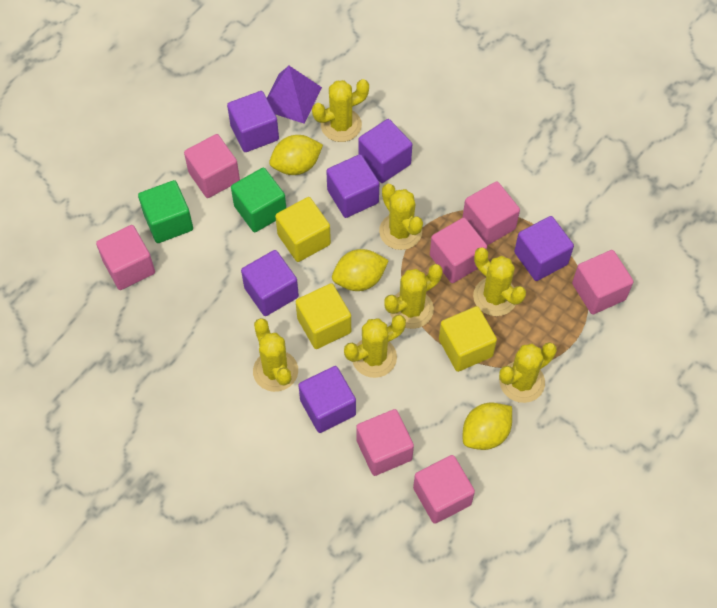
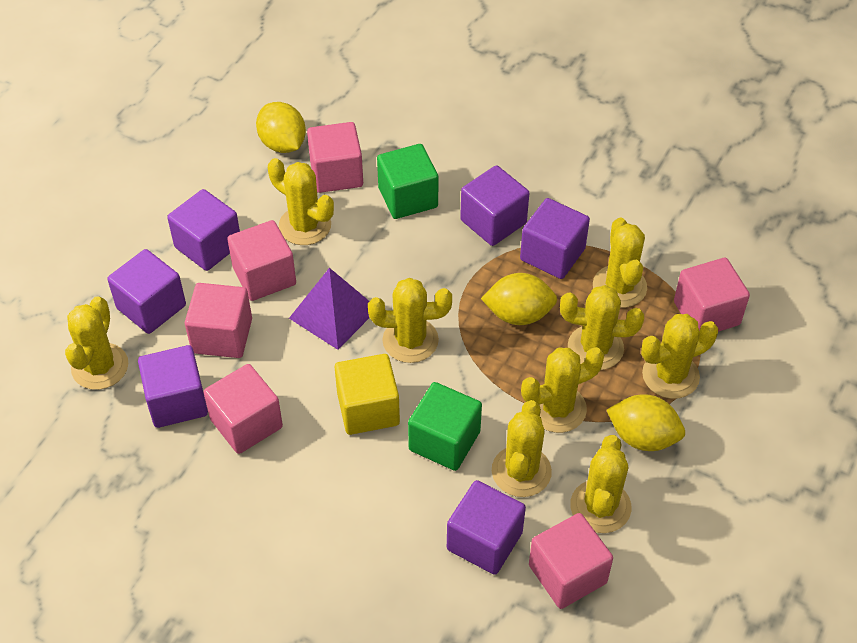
pink cube: [96,225,155,290] [184,134,240,198] [356,409,414,476] [413,455,475,524] [430,218,487,283] [462,181,520,246] [572,250,634,315] = 7 -> [185,283,252,358] [203,364,283,454] [227,220,296,301] [307,122,363,193] [529,513,613,609] [674,258,750,332] = 6
yellow cactus: [253,318,298,392] [312,79,369,142] [344,315,406,378] [379,184,423,250] [384,264,442,329] [473,247,526,316] [499,342,557,403] = 7 -> [65,296,128,390] [268,158,334,245] [368,278,452,363] [492,400,552,497] [521,347,604,433] [560,285,644,370] [570,435,631,533] [593,218,647,308] [641,314,718,399] = 9
yellow cube: [275,197,331,262] [296,283,351,349] [439,306,497,372] = 3 -> [335,354,400,435] = 1

